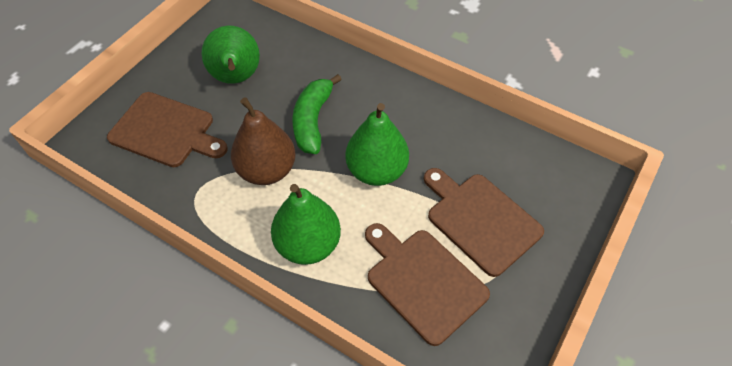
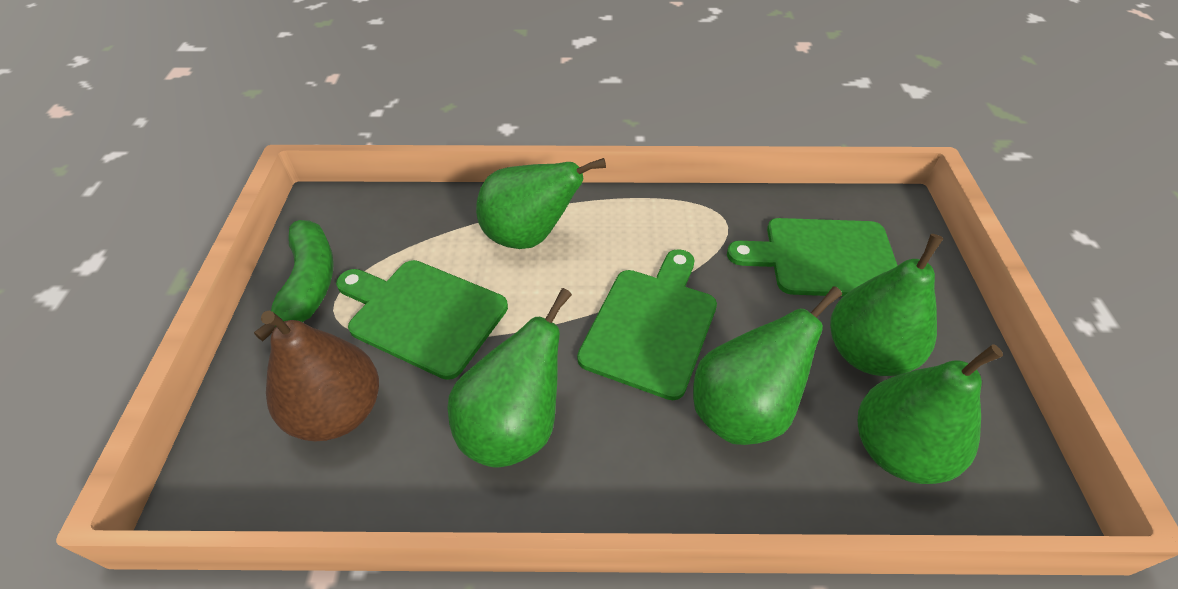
brown cutting board: [107,92,228,167] [365,223,490,346] [424,168,544,277] = 3 -> none = 0
green cutting board: none = 0 -> [336,260,508,380] [577,249,717,400] [727,218,898,296] = 3
green pear: [201,25,260,84] [271,184,341,265] [345,103,409,186] = 3 -> [447,288,572,468] [476,158,606,249] [693,287,842,445] [830,234,943,376] [858,344,1003,484] = 5

